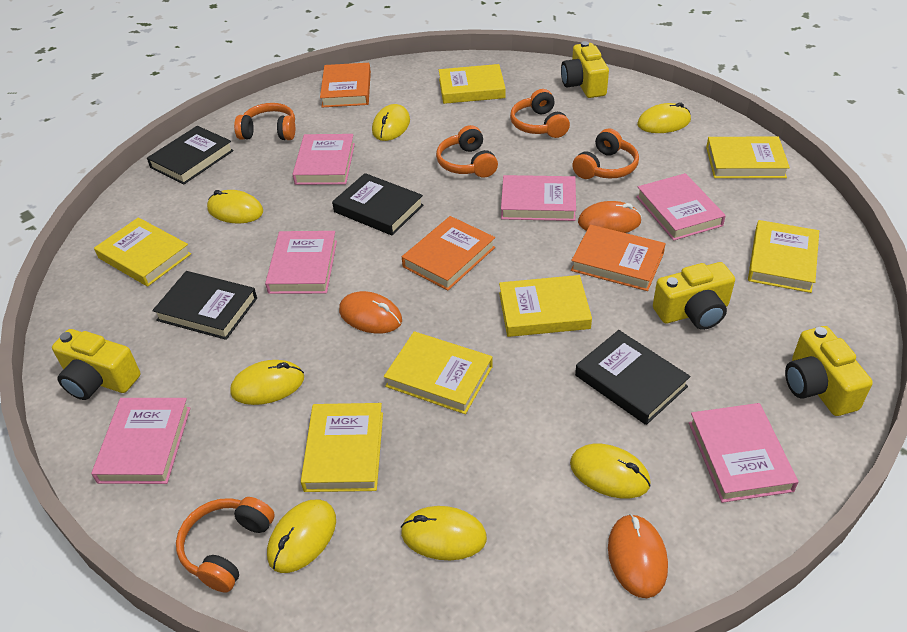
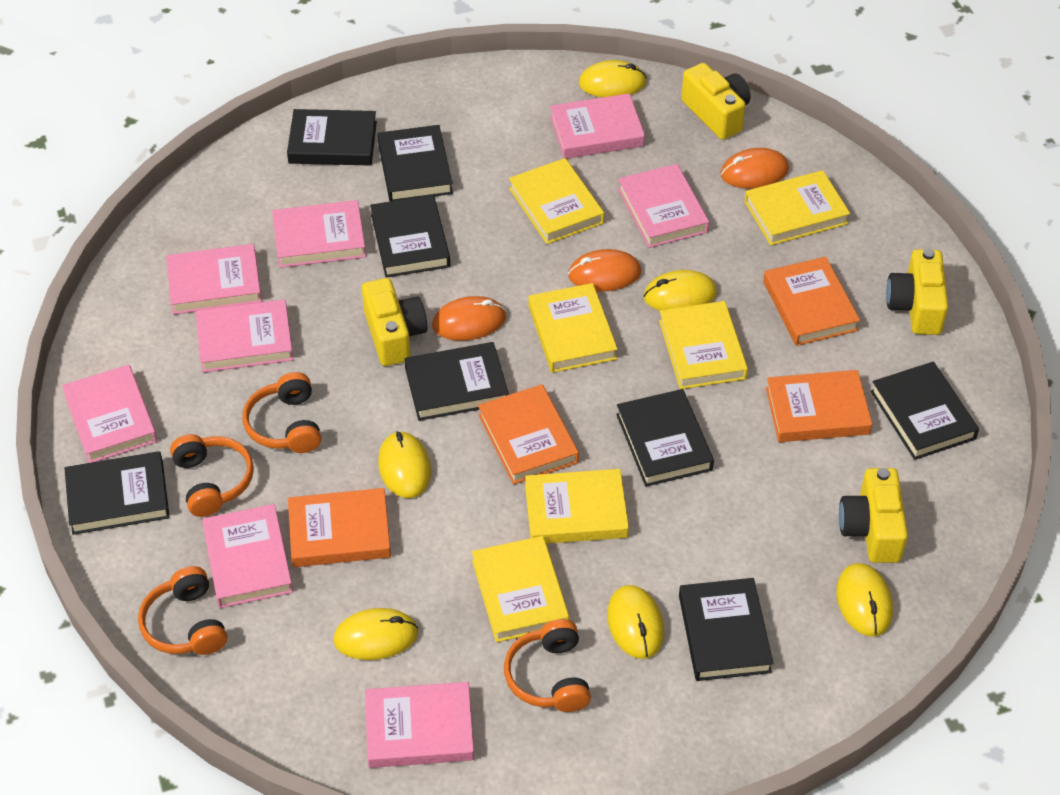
black book: [147,126,234,185] [152,271,257,340] [332,173,423,235] [575,330,691,425] = 4 -> [64,451,170,535] [287,109,377,166] [370,195,450,278] [377,125,453,201] [404,342,509,421] [616,389,714,487] [679,578,773,681] [870,362,979,460] = 8
orange book: [320,63,371,107] [402,216,495,291] [571,225,666,291] = 3 -> [288,488,391,567] [478,384,579,485] [763,257,860,346] [766,370,872,442] = 4
orange headphones: [176,497,275,593] [234,103,295,140] [436,125,498,178] [510,89,570,138] [572,129,639,179] = 5 -> [138,566,227,655] [170,434,254,517] [243,372,321,453] [504,619,591,712] = 4
pink book: [91,398,191,484] [265,231,337,294] [292,134,355,185] [501,175,576,221] [636,173,726,241] [689,403,798,503] = 6 -> [62,365,157,463] [166,244,262,315] [196,299,294,373] [202,504,293,608] [272,200,366,268] [365,682,474,768] [550,93,645,159] [618,164,709,248] = 8
yellow book: [94,217,191,287] [301,403,383,492] [384,331,493,414] [439,64,506,104] [499,275,592,337] [706,136,790,178] [748,220,819,293] = 7 -> [472,536,569,642] [509,158,604,244] [525,469,629,544] [528,283,618,373] [659,301,748,389] [744,170,850,246] = 6
yellow mouse: [207,190,263,224] [230,360,304,405] [267,500,336,573] [372,104,410,141] [401,506,487,560] [570,444,651,498] [637,102,691,133] = 7 -> [333,608,418,660] [378,431,431,498] [579,60,647,97] [607,585,664,659] [644,270,717,311] [836,563,893,636] = 6

